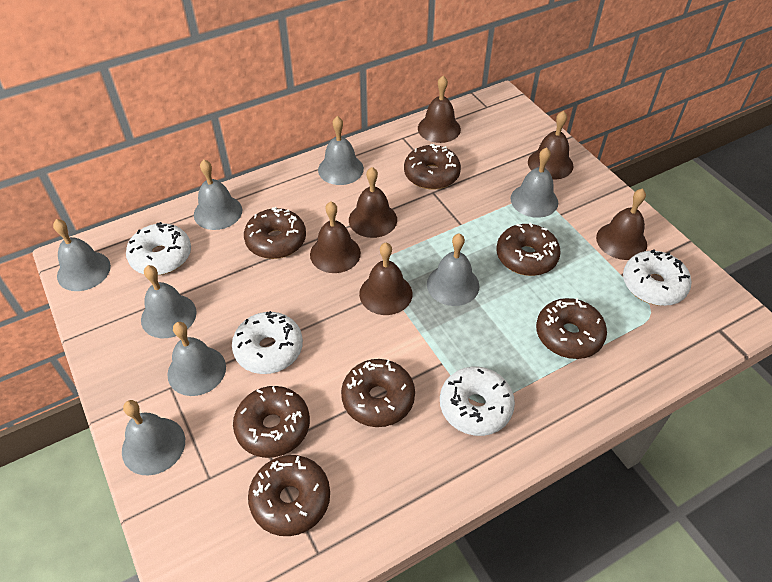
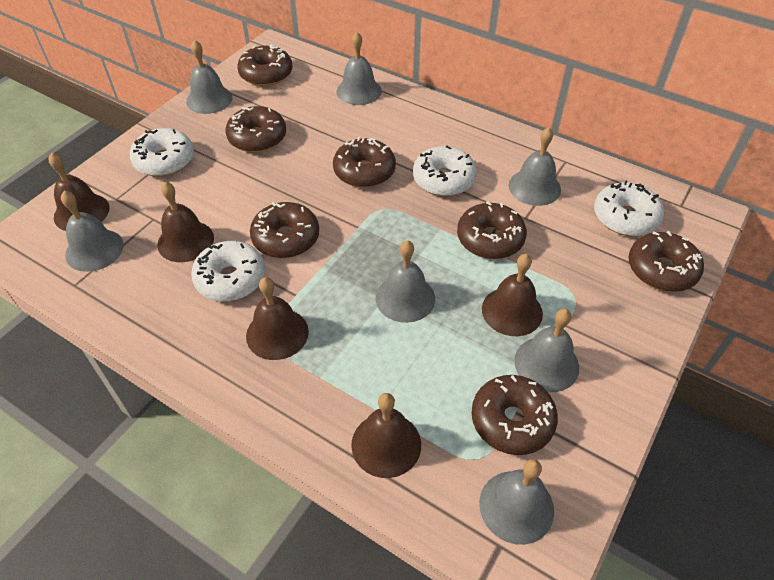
brown bell: [310,202,361,273] [349,167,397,238] [359,243,412,315] [418,76,461,143] [528,111,573,180] [596,188,647,260] = 6 -> [48,152,109,231] [157,182,214,262] [246,277,309,360] [351,393,421,478] [482,254,543,336] = 5
grey bell: [53,219,111,291] [122,400,185,476] [141,265,197,338] [167,322,226,396] [194,160,242,230] [318,116,364,185] [427,233,479,306] [510,147,558,218] = 8 -> [61,191,124,272] [186,40,233,114] [337,32,382,105] [376,240,435,323] [479,459,554,545] [509,127,561,206] [514,309,579,392] = 7

